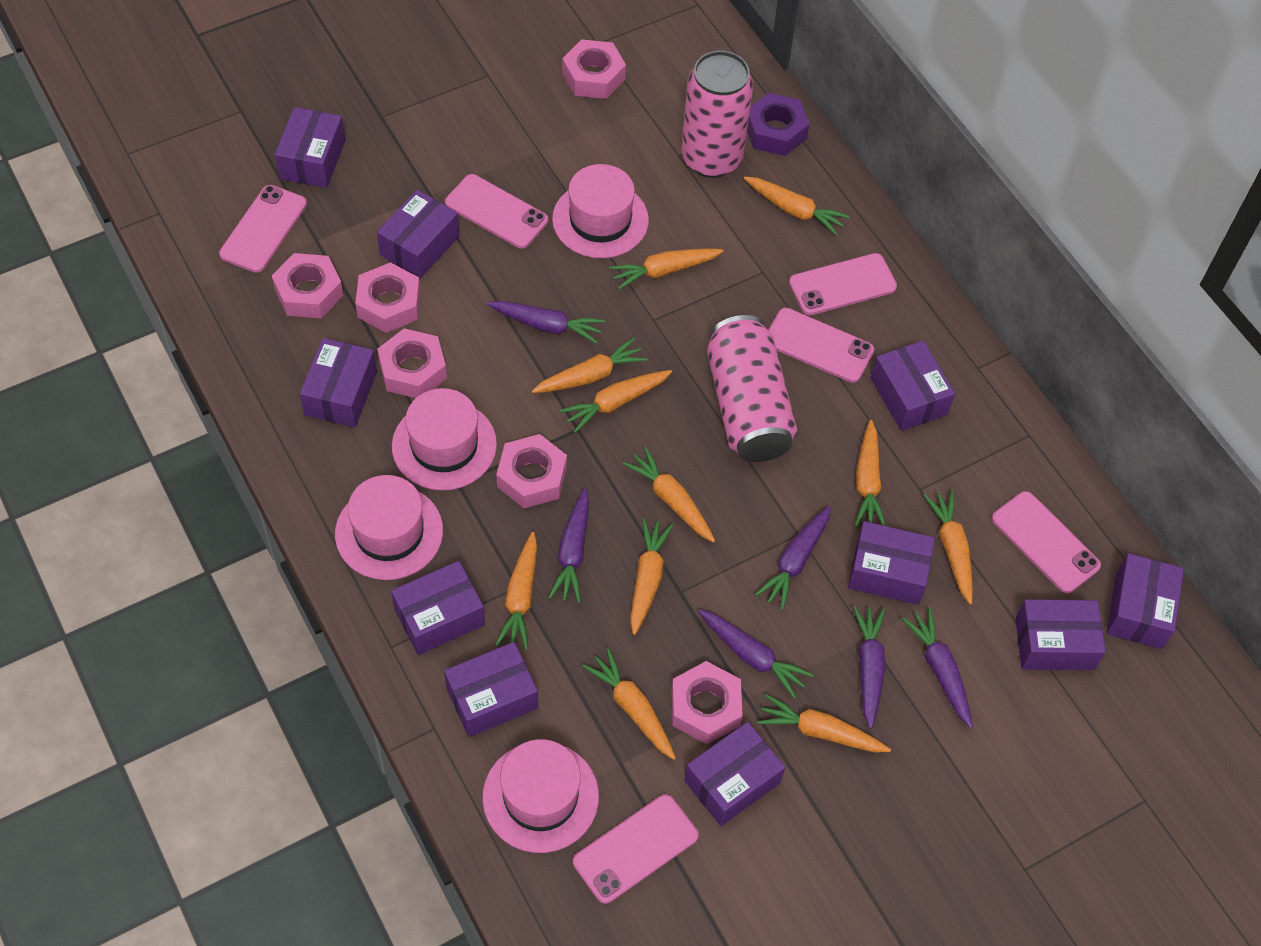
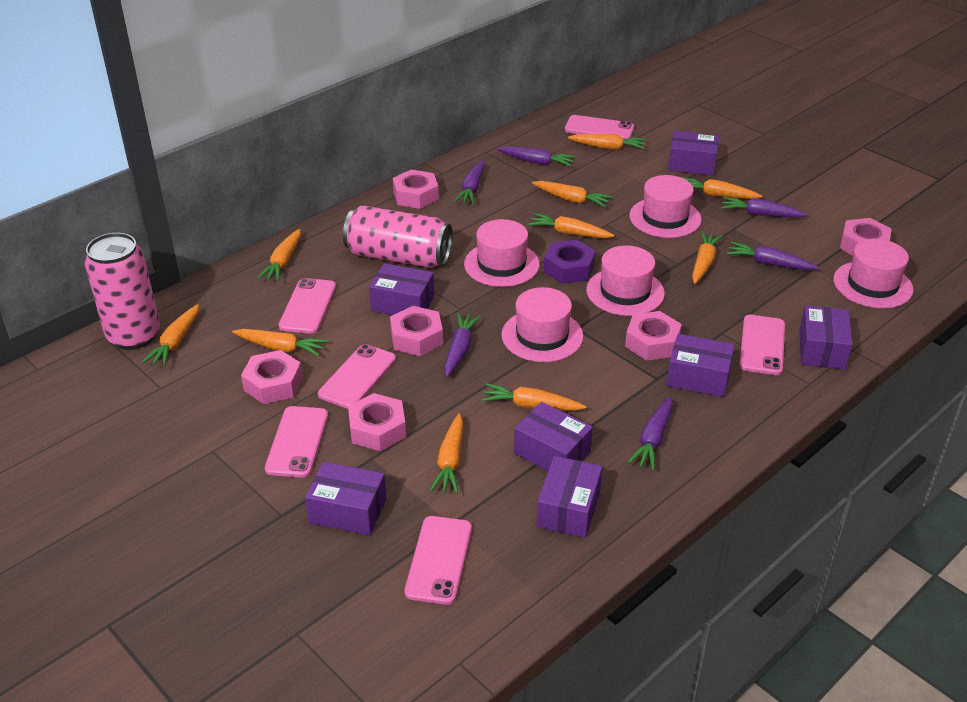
orange carrot: [495,532,537,650] [532,338,648,393] [560,370,672,433] [582,648,676,760] [609,248,723,290] [622,447,715,543] [630,518,674,635] [743,177,850,236] [757,694,891,753] [855,420,886,527] [923,490,973,604] = 11 -> [142,304,199,367] [232,329,328,356] [257,229,301,282] [430,413,463,494] [481,383,587,411] [528,213,614,238] [532,181,613,207] [568,134,646,150] [681,177,762,199] [692,231,723,284] = 10
pink hat: [335,475,443,580] [392,388,497,491] [482,739,599,853] [552,164,649,258] = 4 -> [464,219,540,287] [501,287,583,362] [586,246,665,316] [629,175,702,238] [833,239,913,308] = 5
purple box: [275,107,345,188] [300,338,377,427] [377,190,459,279] [391,561,485,655] [444,642,538,737] [684,722,785,826] [848,521,935,605] [871,340,955,431] [1015,599,1106,670] [1106,553,1184,649] = 10 -> [305,462,386,535] [369,263,434,315] [514,402,593,471] [536,456,602,538] [667,334,735,397] [668,131,719,176] [799,305,853,370] = 7

